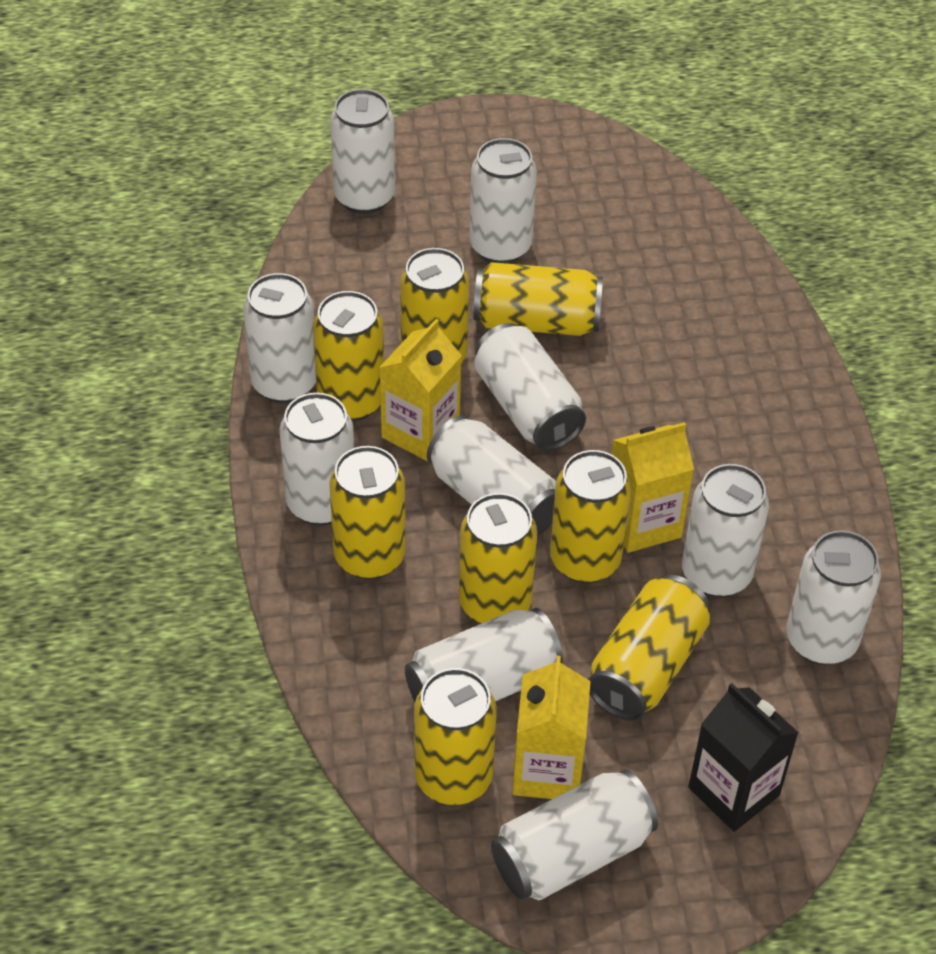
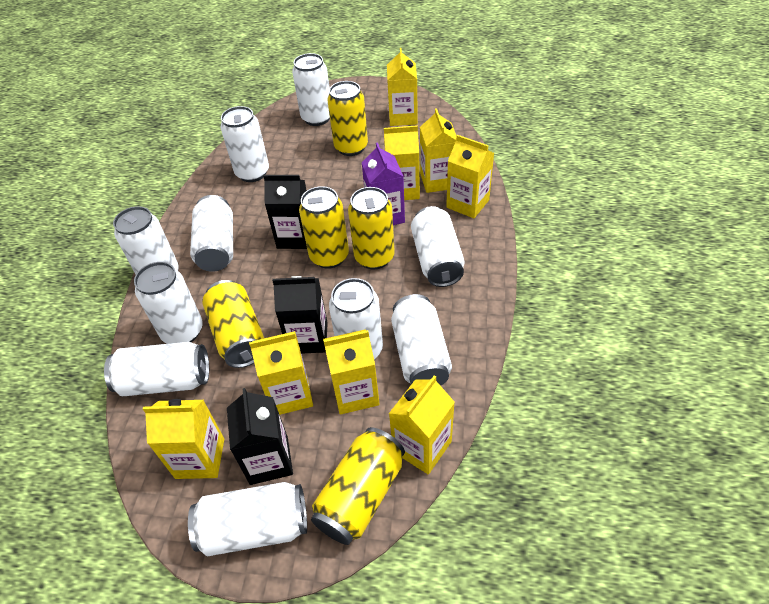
black carton: [688,683,799,832] = 1 -> [227,388,293,485] [263,175,307,249] [272,276,328,354] = 3
purple carton: none = 0 -> [362,142,405,225] = 1
yellow can: [313,291,384,421] [329,446,406,580] [400,248,469,364] [414,668,497,805] [459,493,537,624] [474,262,603,336] [550,450,631,583] [588,575,710,721] = 8 -> [202,280,264,368] [299,186,349,269] [311,427,405,545] [327,81,368,156] [348,187,395,270] = 5
yellow carton: [379,319,462,461] [512,656,591,799] [612,422,694,553] = 3 -> [143,399,224,479] [249,331,313,415] [323,329,380,414] [384,125,420,200] [387,48,418,126] [389,375,455,475] [420,108,456,193] [446,135,494,218] = 8

